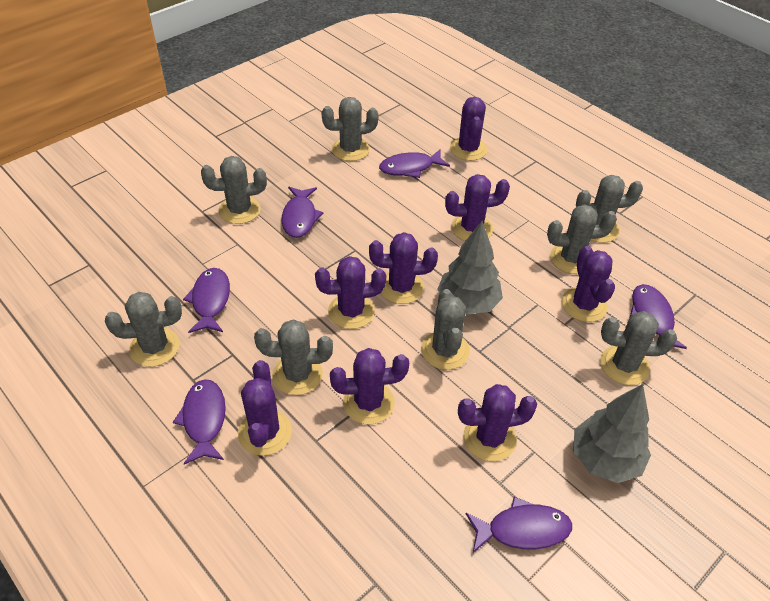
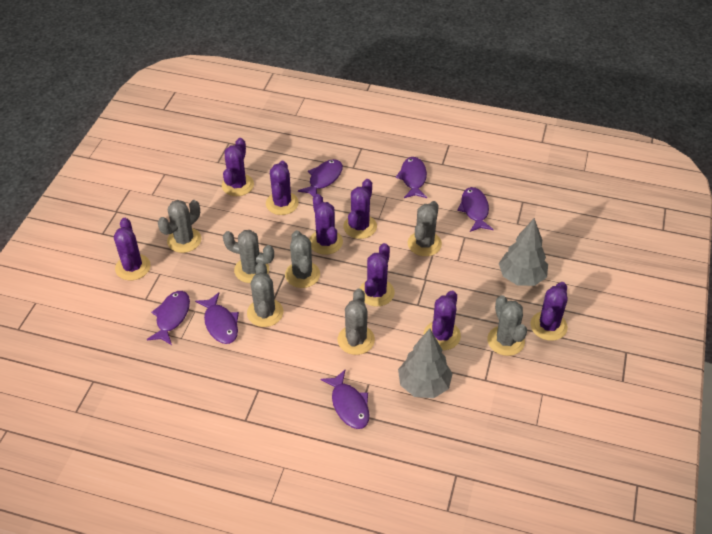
grey cactus: [105,292,182,367] [201,156,267,224] [254,319,333,395] [321,97,379,161] [421,289,470,370] [547,205,617,274] [576,175,643,243] [600,311,677,385] = 8 -> [158,200,202,253] [223,230,274,283] [247,262,283,327] [285,230,320,288] [338,288,375,355] [408,201,442,256] [487,295,527,356] = 7

